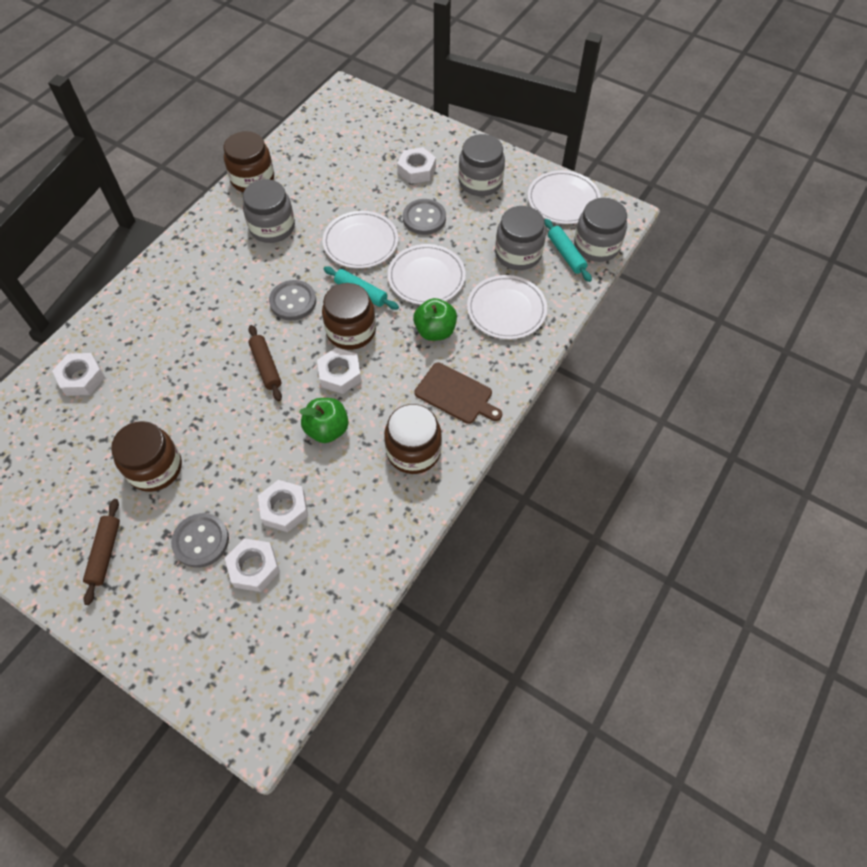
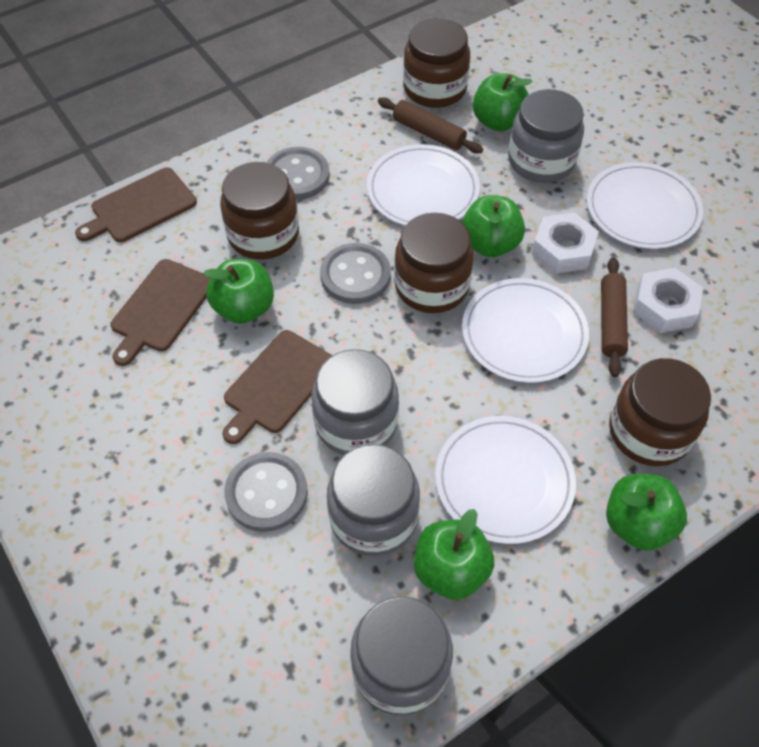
brown cutting board: [415,362,502,424] = 1 -> [75,168,197,242] [110,259,211,366] [222,330,333,444] = 3
green apple: [299,398,349,443] [413,298,457,341] = 2 -> [203,259,274,324] [414,509,494,600] [462,195,525,257] [473,73,533,131] [606,474,687,551] = 5
turquoise rolling pin: [323,266,399,310] [544,219,592,282] = 2 -> none = 0
white nut: [52,353,105,396] [225,538,280,592] [258,480,308,532] [317,348,361,394] [397,147,436,184] = 5 -> [532,212,599,274] [633,268,703,333] = 2

